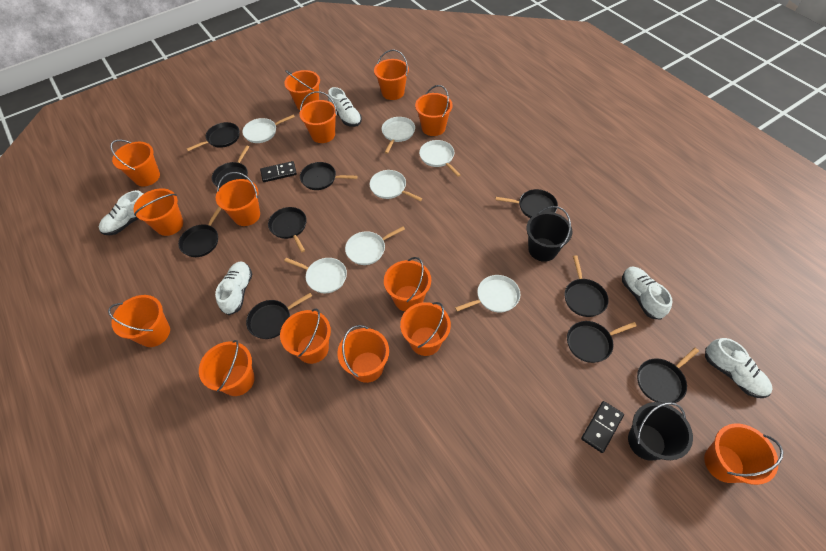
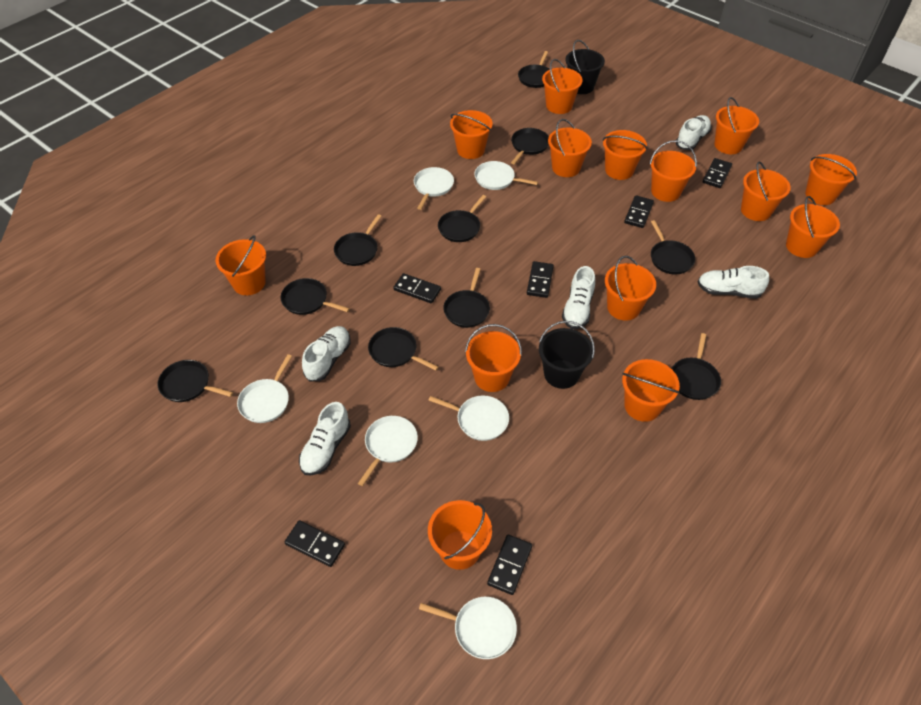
black domino: [260,161,297,182] [581,401,624,453] = 2 -> [285,520,345,567] [393,273,441,303] [487,535,532,595] [527,261,554,298] [624,195,654,228] [703,158,732,188] = 6
white pan: [242,114,295,143] [284,258,347,293] [345,226,405,265] [369,170,422,201] [382,117,415,154] [419,140,461,177] [455,275,520,312] = 7 -> [237,354,292,423] [358,416,418,486] [414,167,454,210] [419,597,517,659] [428,396,509,441] [474,161,538,190] = 6

